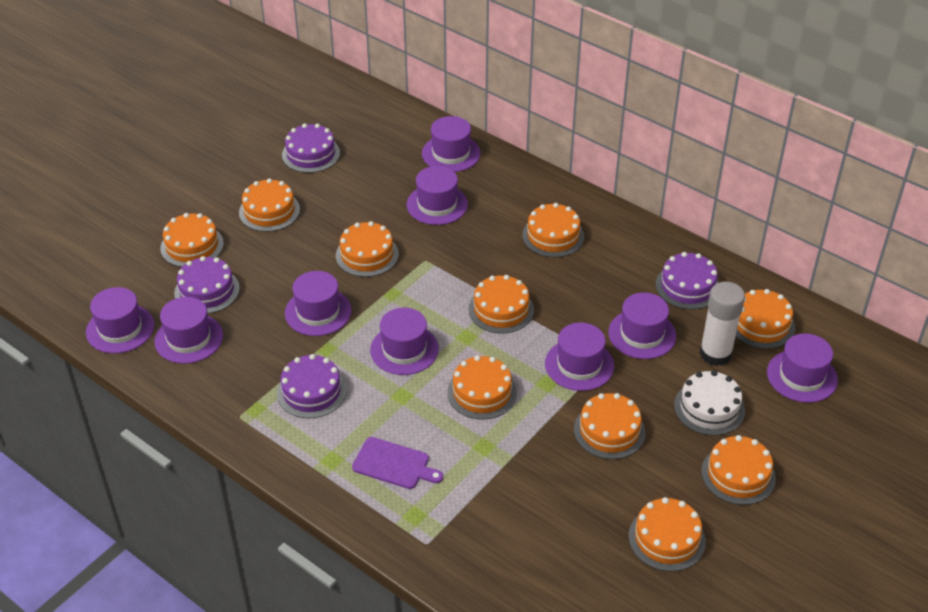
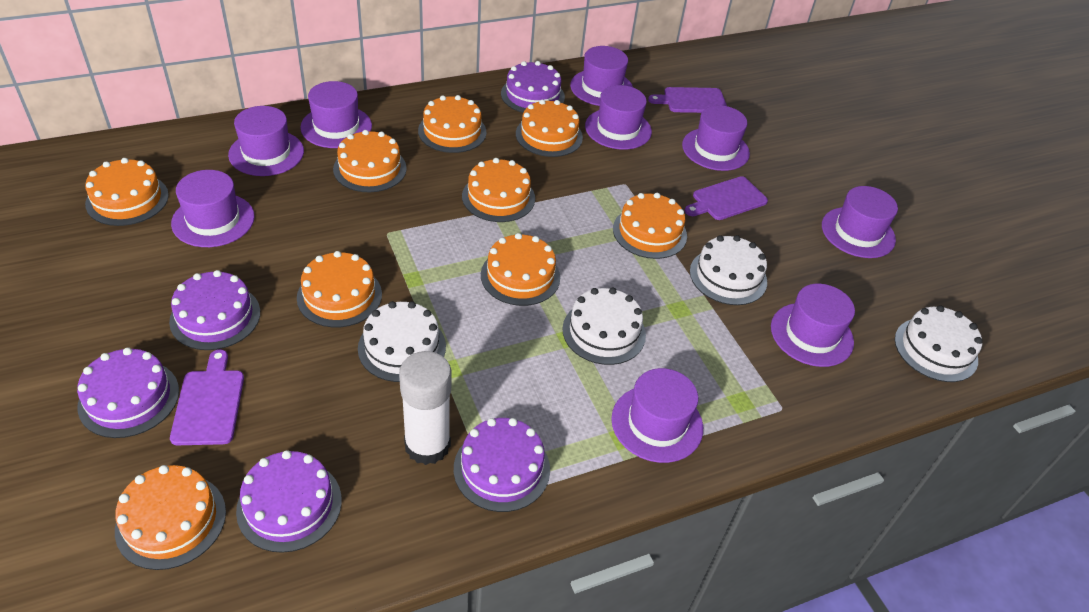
orange cake: [161,213,224,267] [239,178,300,232] [336,221,399,277] [447,355,517,420] [469,275,534,334] [522,203,584,257] [574,393,646,459] [629,497,706,572] [701,435,776,505] [736,289,795,349] = 10 -> [85,158,169,226] [115,465,226,570] [297,251,382,327] [333,130,407,192] [418,95,486,153] [462,158,535,222] [481,233,560,306] [516,99,583,157] [613,193,687,259] = 9
purple cake: [174,256,240,314] [277,354,347,418] [282,124,340,173] [656,252,719,309] = 4 -> [77,347,179,438] [169,270,260,350] [236,450,342,553] [454,418,550,512] [501,61,565,113] = 5
purple cutting board: [352,437,443,489] = 1 -> [170,349,244,445] [648,87,727,113] [685,176,768,220] = 3
white cake: [674,370,745,436] = 1 -> [358,301,446,382] [562,288,646,365] [690,235,767,305] [895,305,983,382] = 4

